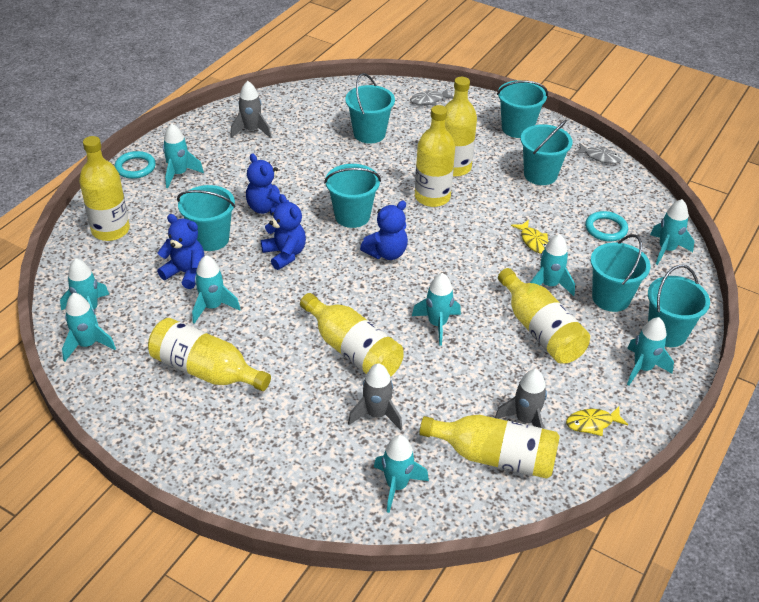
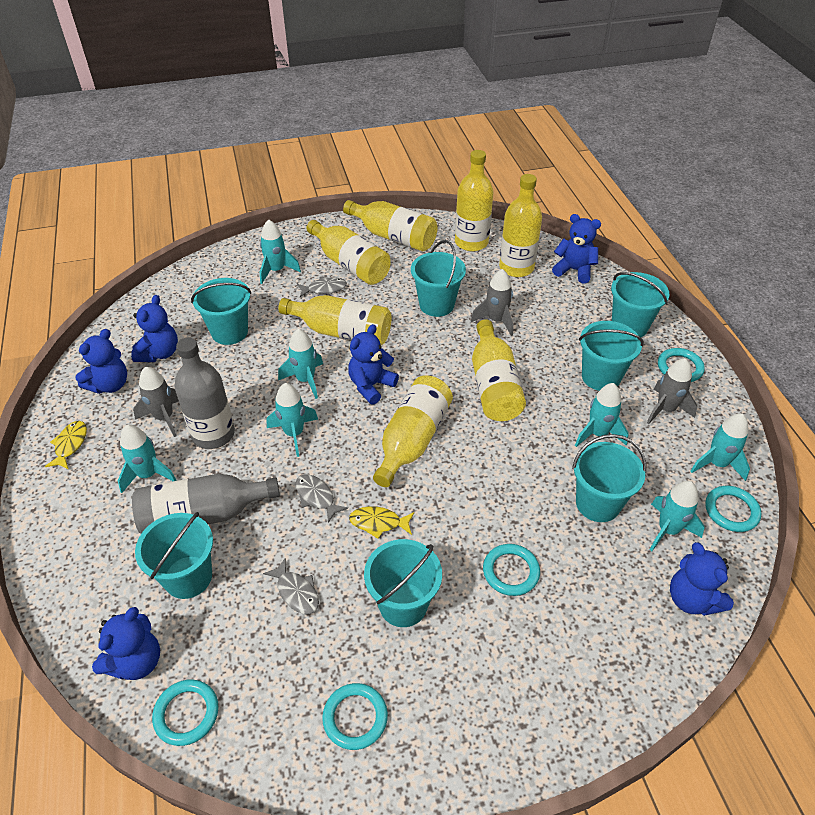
blue teddy bear: [157,214,204,289] [246,153,289,215] [261,194,306,270] [360,201,408,260] = 4 -> [75,329,127,394] [92,607,160,680] [131,295,178,362] [348,324,399,405] [552,214,601,284] [670,542,734,616] = 6
grey bottle: none = 0 -> [132,474,280,534] [174,338,235,449] = 2
grey fish: [410,89,453,106] [574,143,622,164] = 2 -> [263,558,319,614] [295,474,348,523] [297,277,347,297] = 3
turquoise ring: [115,151,156,179] [585,211,628,241] = 2 -> [152,679,219,746] [322,683,388,750] [483,544,540,596] [658,348,705,382] [705,486,762,532] = 5
turquoise rocket: [60,258,110,325] [62,293,116,362] [163,123,204,188] [192,255,240,324] [374,435,429,513] [412,273,461,345] [530,234,575,296] [627,317,674,386] [650,199,694,265] = 9 -> [118,425,177,493] [260,219,301,284] [267,383,318,457] [278,329,323,399] [575,383,629,447] [650,481,704,551] [691,414,750,481] = 7

